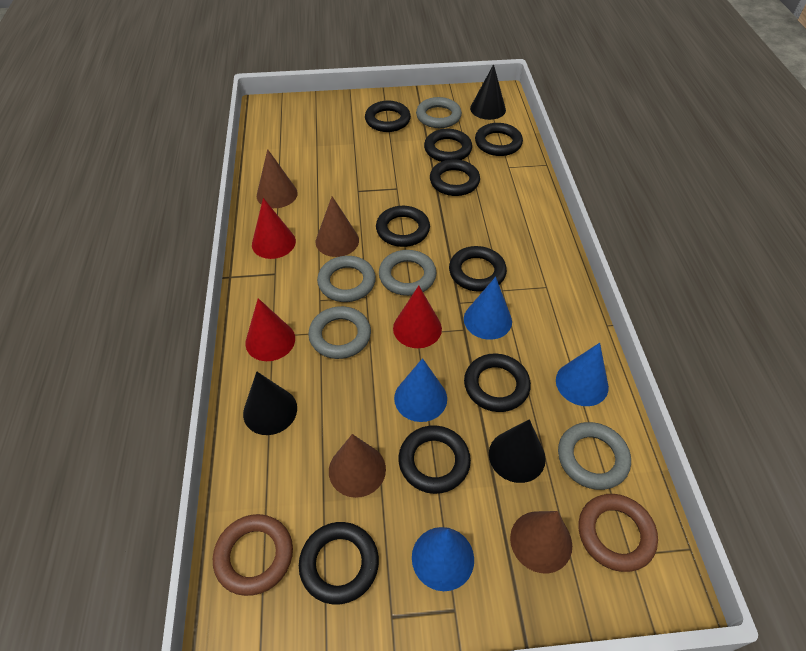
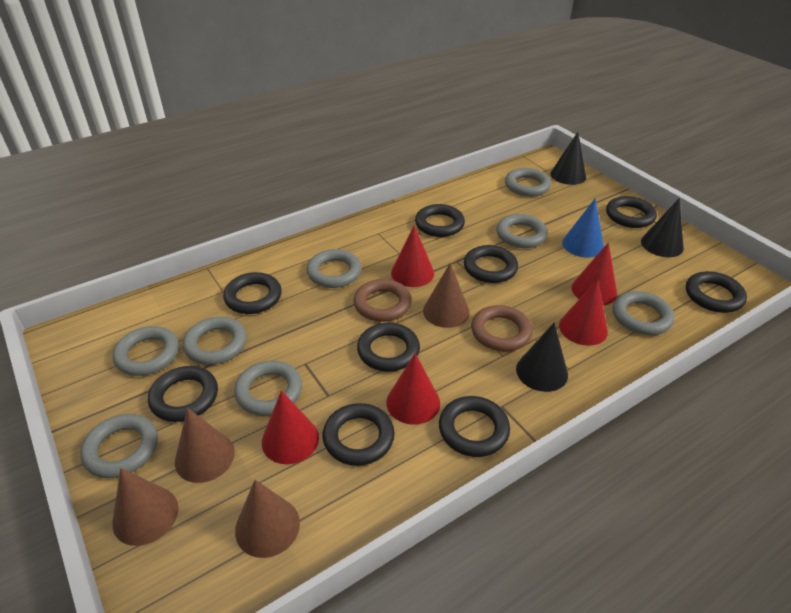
blue cone: [394,358,447,422] [412,527,474,591] [464,277,512,340] [556,343,609,406] = 4 -> [562,198,604,258] = 1
grey ring: [308,306,371,359] [317,256,376,302] [379,250,437,296] [416,97,462,128] [558,422,631,490] = 5 -> [80,414,158,478] [113,326,179,376] [183,317,247,365] [234,361,302,416] [306,249,361,288] [496,214,548,248] [505,168,551,197] [613,291,674,335] = 8
red cone: [245,298,295,361] [252,198,296,259] [393,286,442,348] = 3 -> [262,390,319,464] [386,353,440,425] [391,225,434,287] [559,279,608,346] [571,242,617,305] = 5

